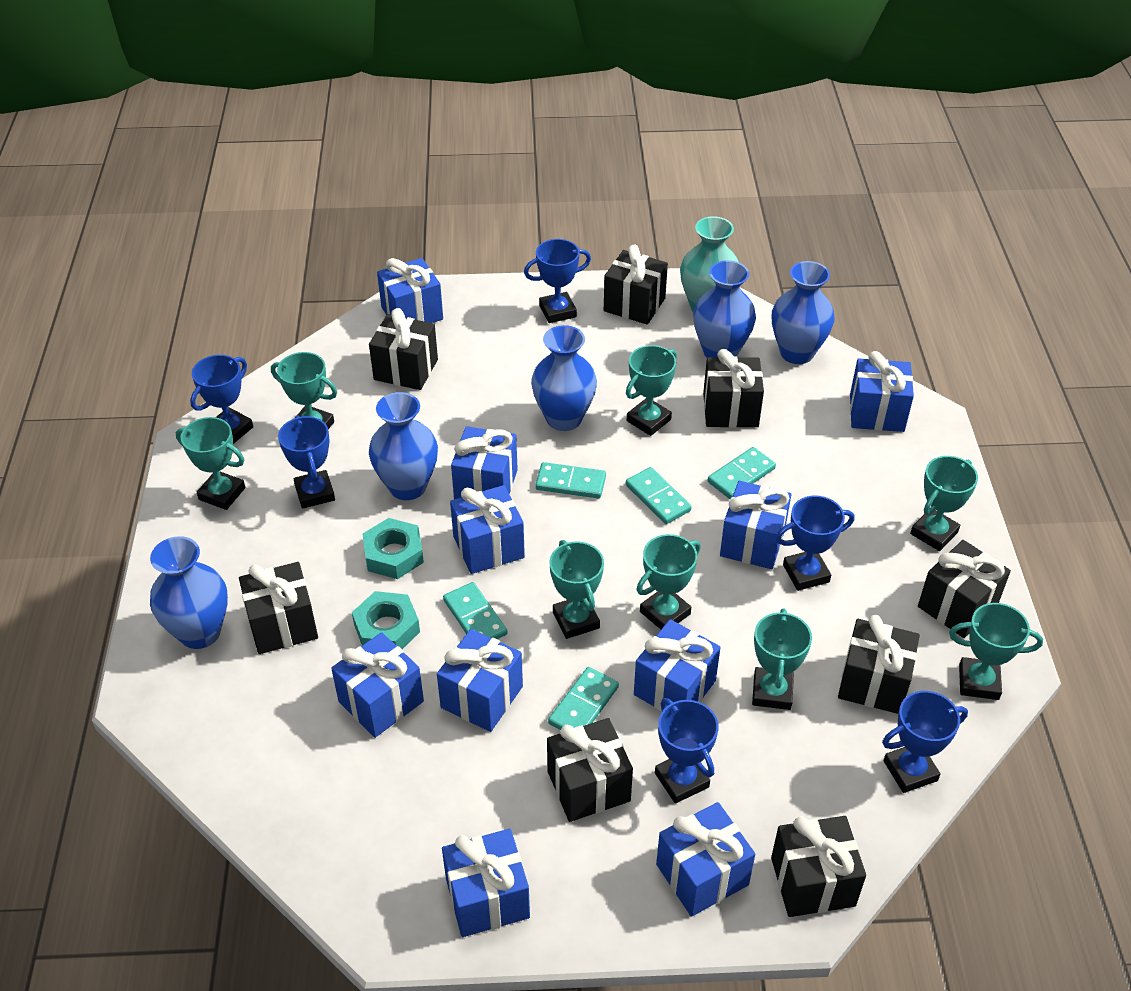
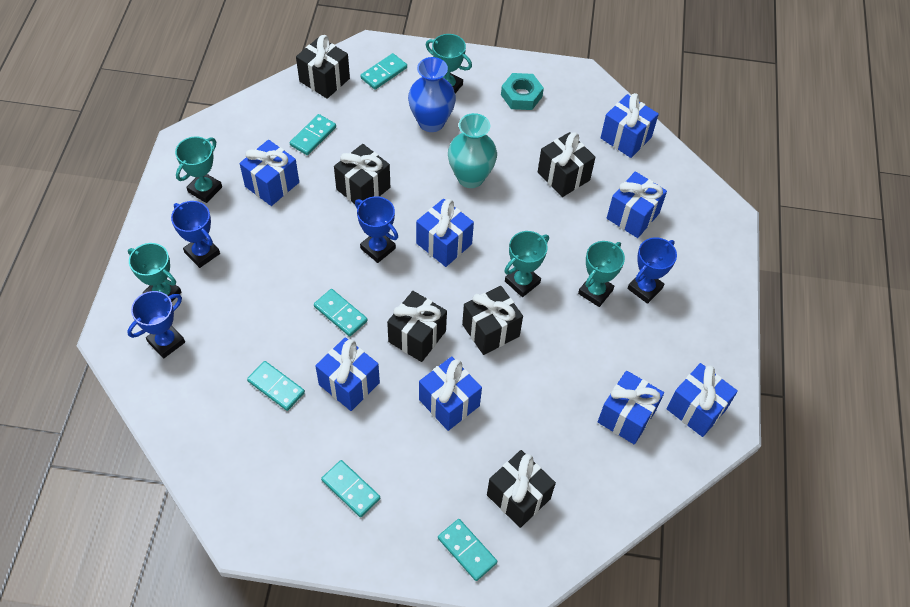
black gift: [239,562,318,654] [369,308,438,390] [547,718,633,822] [604,245,668,325] [703,349,764,428] [771,816,866,917] [838,615,920,714] [918,540,1011,638] = 8 -> [296,35,350,99] [334,144,390,204] [387,291,447,362] [462,286,523,355] [487,450,556,528] [538,132,596,197] = 6
blue gift: [331,632,424,738] [377,258,443,323] [437,629,523,732] [442,829,530,937] [450,485,525,574] [451,426,518,499] [634,619,721,711] [656,802,755,917] [720,481,791,569] [850,351,914,432] = 10 -> [239,140,299,206] [315,337,380,411] [416,199,474,267] [419,356,482,431] [598,371,664,444] [601,93,659,158] [607,171,667,238] [667,363,738,437] = 8
blue trophy: [190,355,253,444] [278,416,335,509] [524,239,591,323] [655,698,719,804] [776,496,854,591] [882,691,968,793] = 6 -> [127,291,185,358] [171,201,220,268] [355,196,398,263] [628,237,677,304] = 4
blue vase: [150,536,228,649] [369,392,438,500] [531,325,597,431] [693,260,756,358] [772,261,834,364] = 5 -> [408,57,456,132] = 1
turquoise domino: [443,582,507,639] [535,462,606,498] [548,667,619,730] [626,467,692,524] [708,447,776,499] = 5 -> [247,361,305,411] [290,114,336,155] [314,289,368,336] [321,460,380,517] [360,53,407,90] [438,519,497,581] = 6
turquoise nut: [352,591,420,649] [363,518,424,579] = 2 -> [501,73,544,110] = 1
turquoise trophy: [176,417,245,510] [271,352,337,429] [550,540,604,639] [626,345,677,436] [637,534,701,630] [752,608,812,710] [910,456,978,551] [949,603,1043,700] = 8 -> [128,243,182,302] [175,136,222,203] [426,34,472,94] [504,231,549,297] [578,241,625,307] = 5

